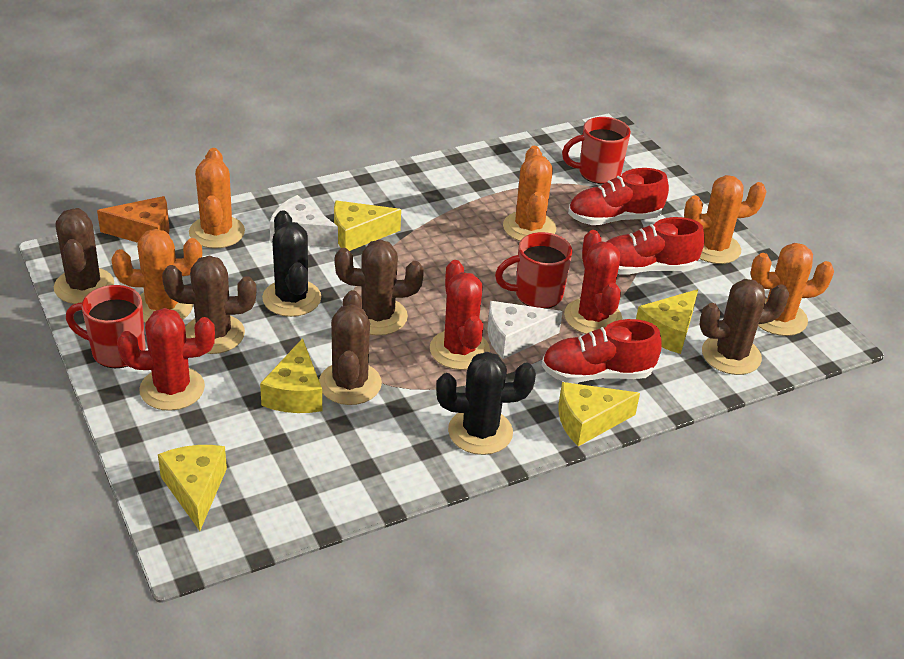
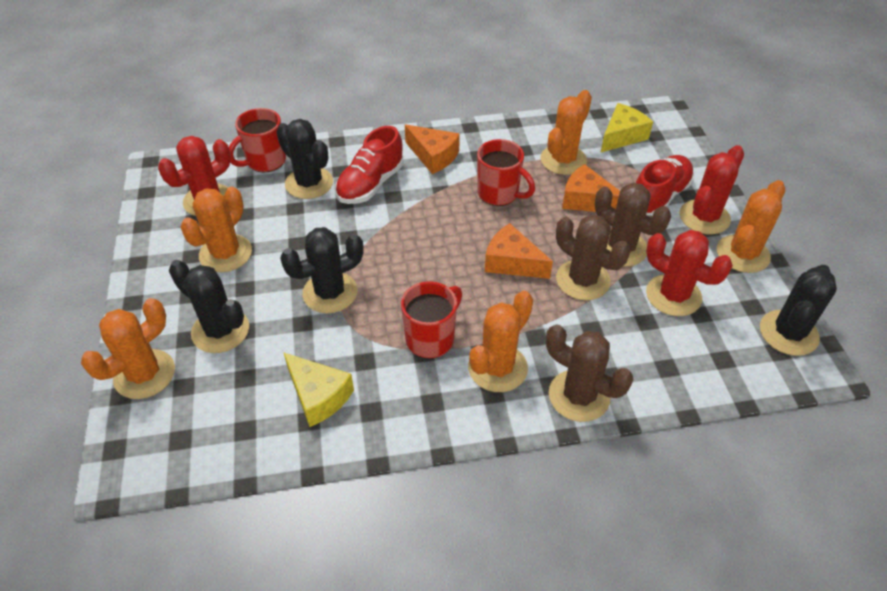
black cactus: [262,210,321,317] [436,352,536,455] = 2 -> [169,260,249,353] [276,119,333,199] [280,227,364,313] [760,265,837,356] = 4
brown cactus: [54,208,114,304] [162,256,257,354] [319,290,382,405] [335,240,424,336] [699,279,789,375] = 5 -> [546,324,634,422] [556,214,630,300] [595,183,671,267] = 3
orange cheese: [97,196,170,243] = 1 -> [405,125,460,174] [485,223,553,279] [562,164,620,212] = 3
red shoe: [542,319,662,383] [568,168,669,225] [607,217,705,274] = 3 -> [335,126,404,204] [636,155,694,216] = 2
white cheese: [270,195,338,248] [487,301,563,359] = 2 -> none = 0
yellow cheese: [158,445,227,531] [260,338,322,413] [334,201,401,251] [559,382,640,446] [636,289,698,354] = 5 -> [283,352,354,427] [601,103,653,152] = 2

